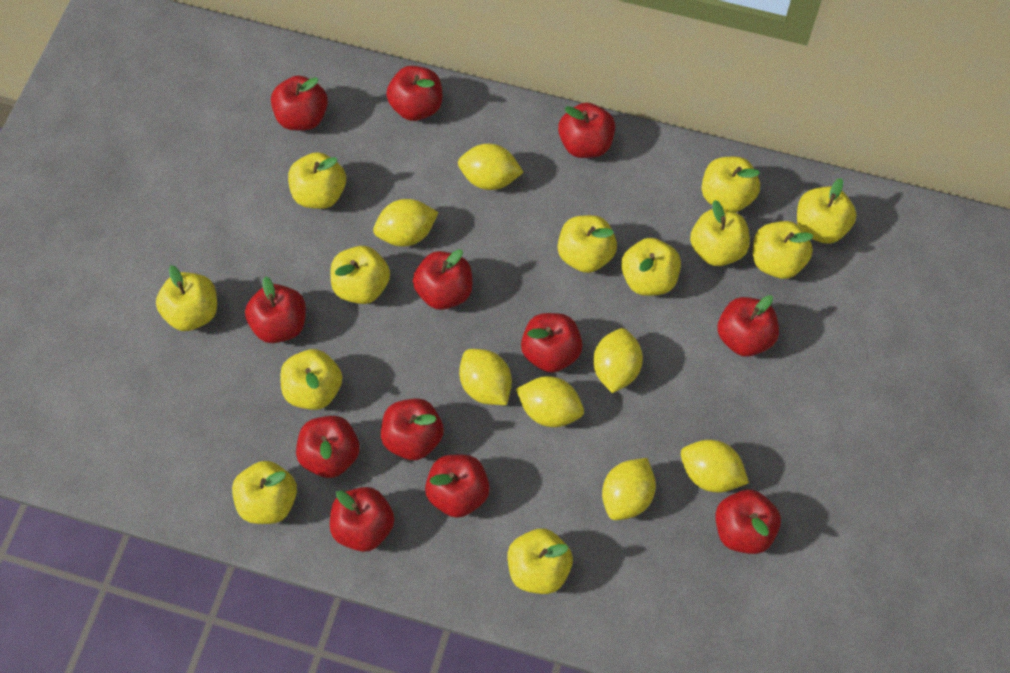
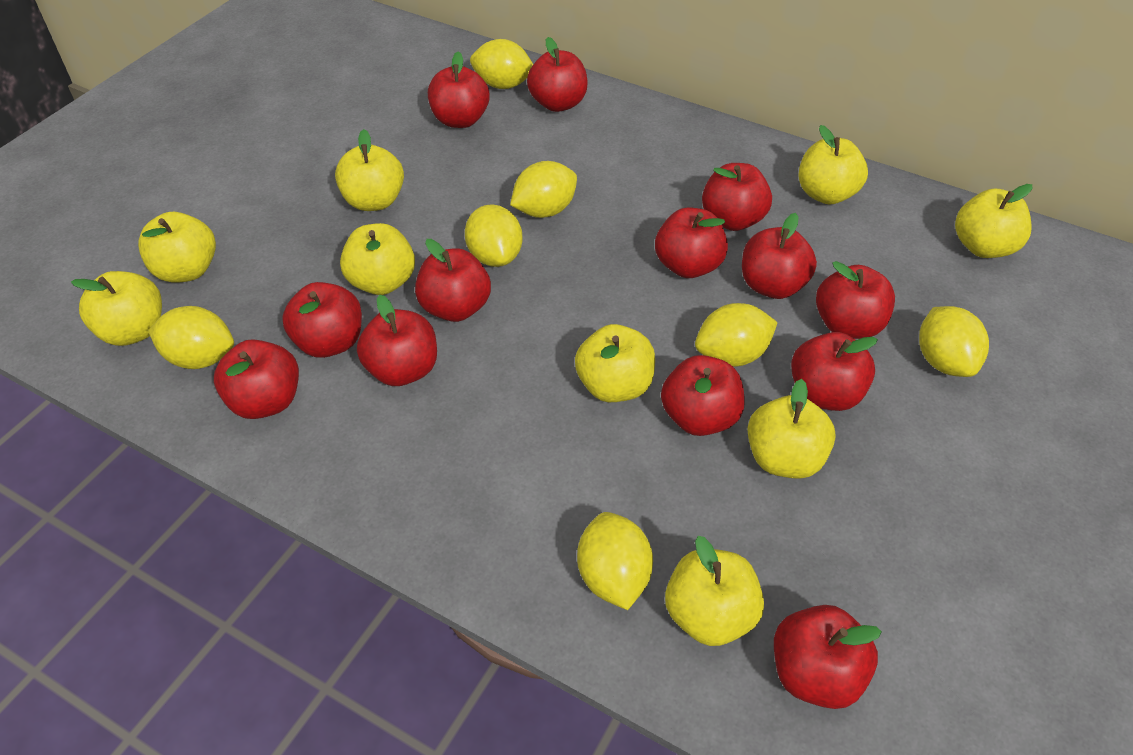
red apple: [245,276,306,343] [271,75,328,131] [296,416,360,478] [330,487,394,552] [381,398,444,460] [386,66,442,121] [413,249,472,310] [425,455,490,518] [521,313,583,373] [558,102,615,158] [715,490,781,554] [718,295,779,357] = 12 -> [214,339,299,419] [282,282,362,358] [357,295,437,386] [415,239,491,322] [428,51,490,128] [527,37,588,112] [655,208,728,278] [661,355,745,436] [702,163,772,231] [742,213,817,299] [774,605,882,709] [791,332,878,411] [816,261,895,339] = 13
yellow apple: [156,265,217,331] [232,461,297,524] [280,349,342,410] [288,152,346,209] [331,246,390,304] [508,528,573,594] [558,215,617,273] [621,238,681,296] [690,200,750,266] [702,157,760,212] [753,221,814,279] [797,178,856,244] = 12 -> [71,271,162,346] [138,212,216,283] [335,129,404,211] [340,223,415,295] [575,324,655,402] [665,536,764,646] [747,379,836,479] [799,125,868,205] [955,184,1032,258] = 9

